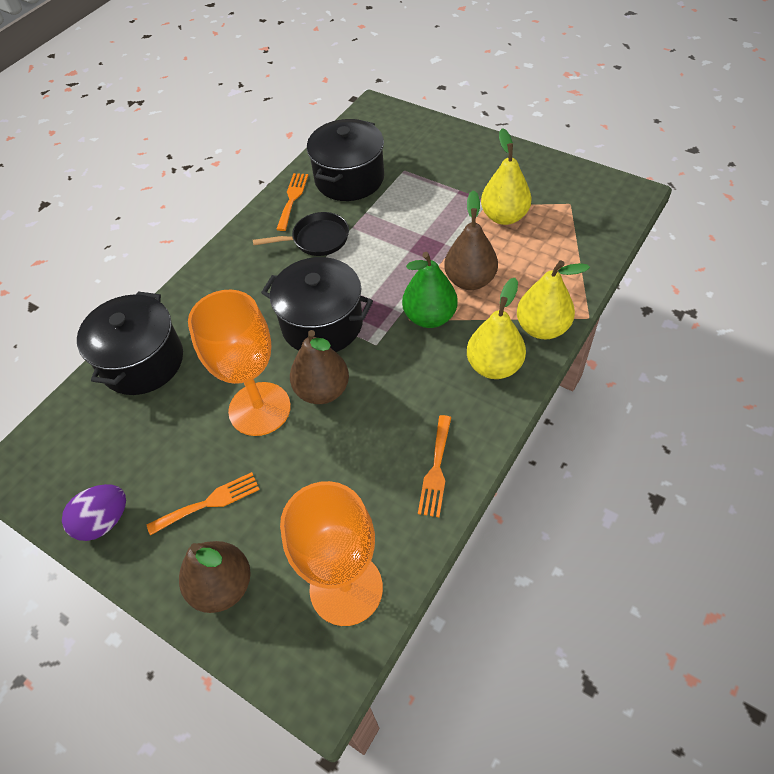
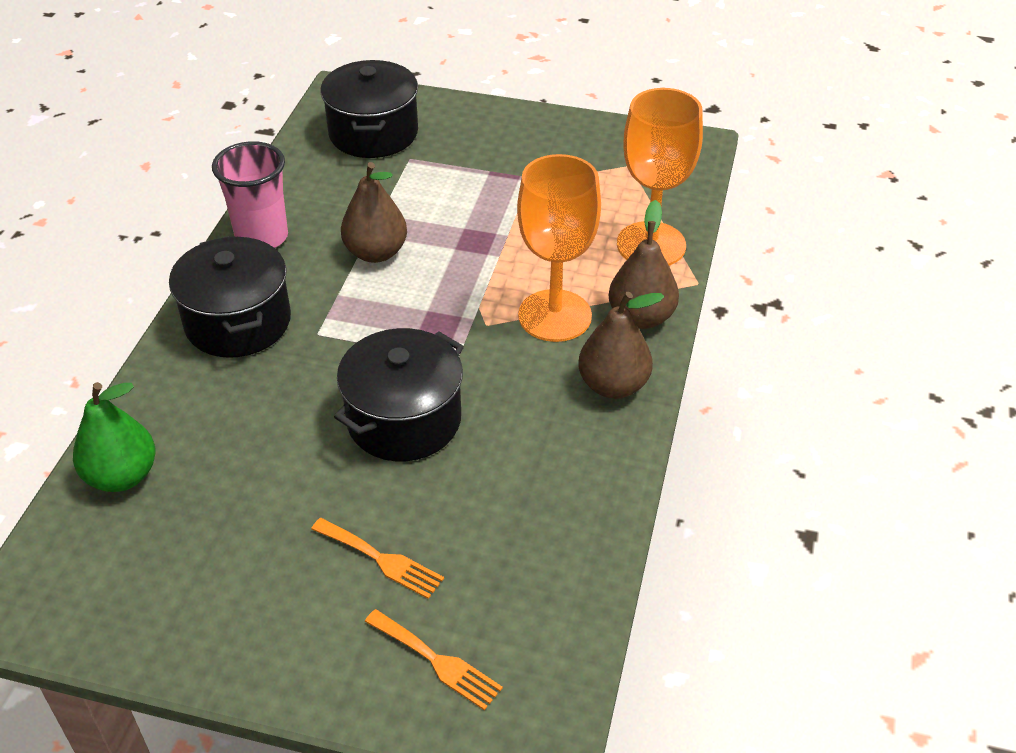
black pan: [253,212,349,256] = 1 -> none = 0
orange fork: [147,472,260,535] [276,173,308,231] [418,415,451,517] = 3 -> [311,518,444,599] [365,609,503,710] = 2
pink cup: none = 0 -> [212,141,288,248] = 1
purple egg: [62,484,126,541] = 1 -> none = 0
yellow pear: [467,278,526,379] [481,128,532,225] [517,260,590,339] = 3 -> none = 0

